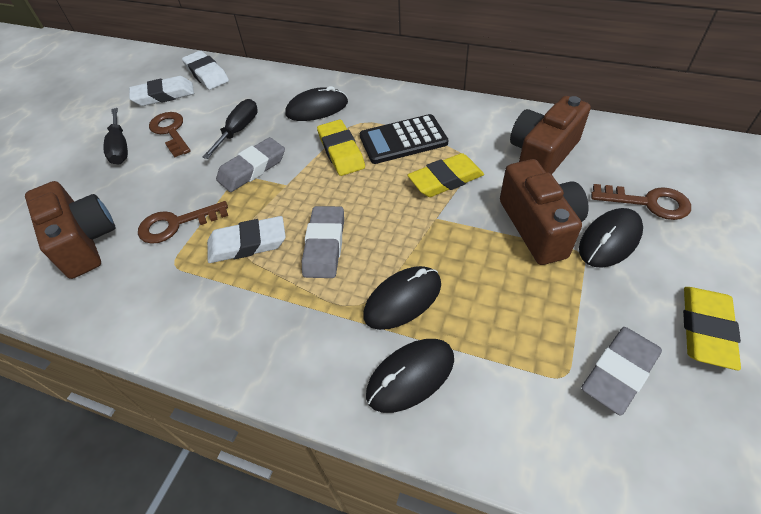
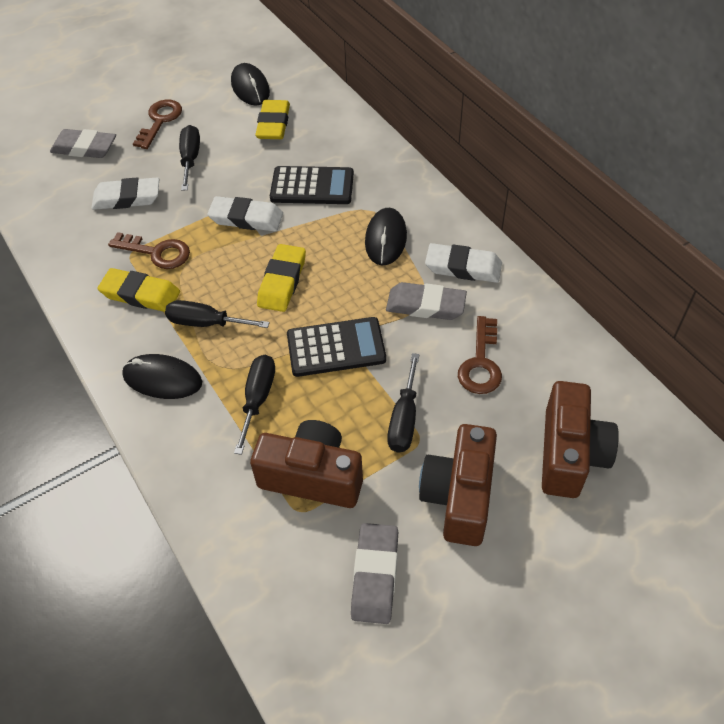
black calculator: [360,114,448,164] = 1 -> [270,166,354,204] [287,317,386,377] = 2
black mouse: [285,86,348,121] [363,266,441,330] [366,339,454,413] [579,208,643,268] = 4 -> [122,354,202,399] [231,63,270,106] [365,208,407,265] = 3
black screwdriver: [104,108,128,164] [202,99,258,159] = 2 -> [165,300,270,328] [179,125,200,191] [234,355,275,455] [388,353,420,453] = 4

